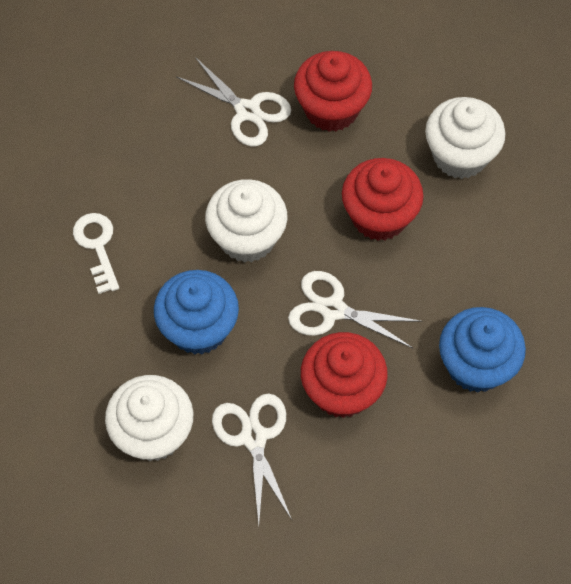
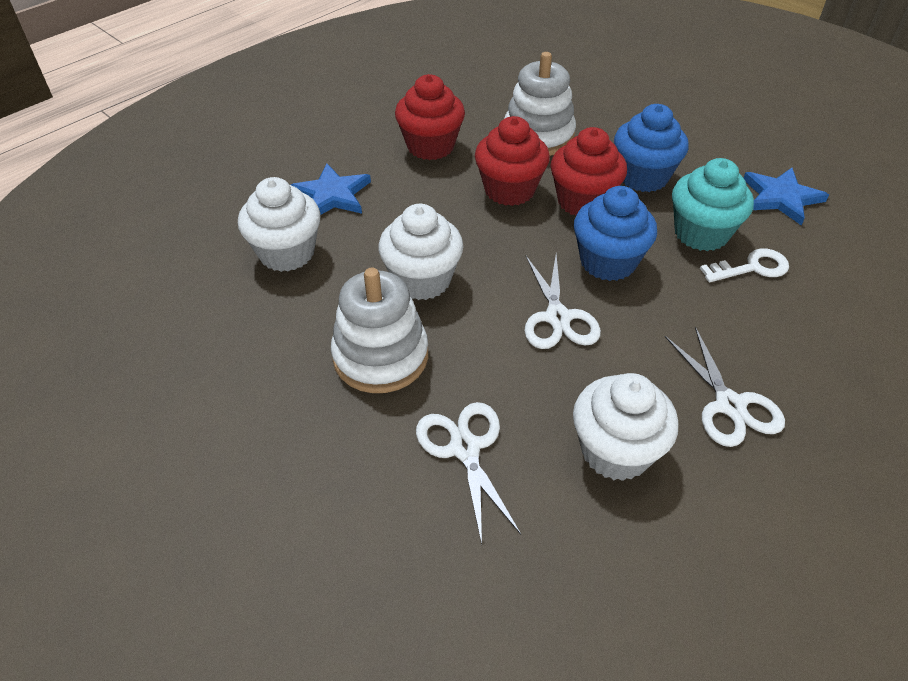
blue star: none = 0 -> [291,163,371,215] [744,168,829,225] = 2
turquoise cupcake: none = 0 -> [672,158,754,251] = 1
white stacking toy: none = 0 -> [331,267,428,393] [504,52,576,156] = 2

